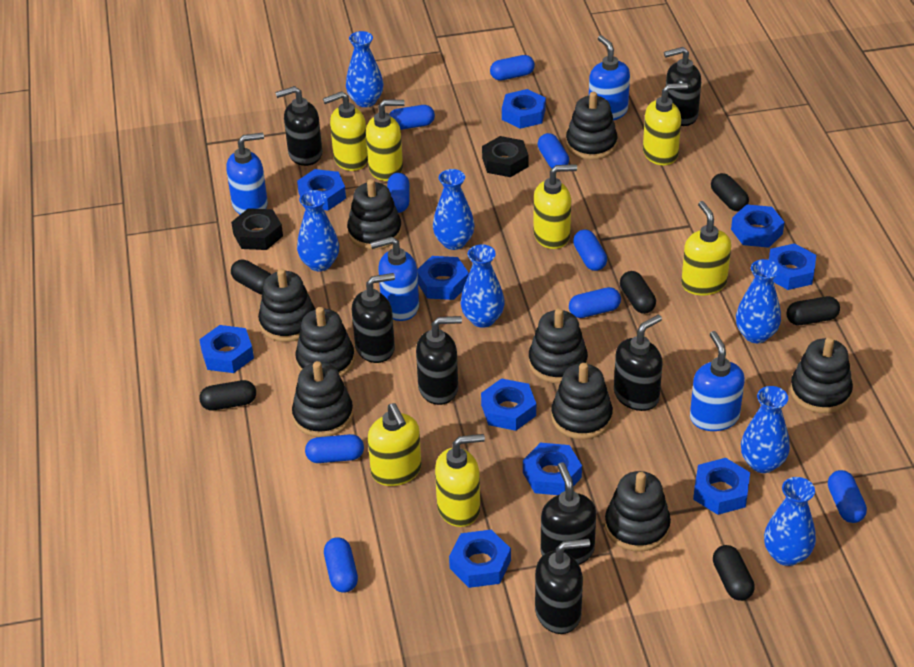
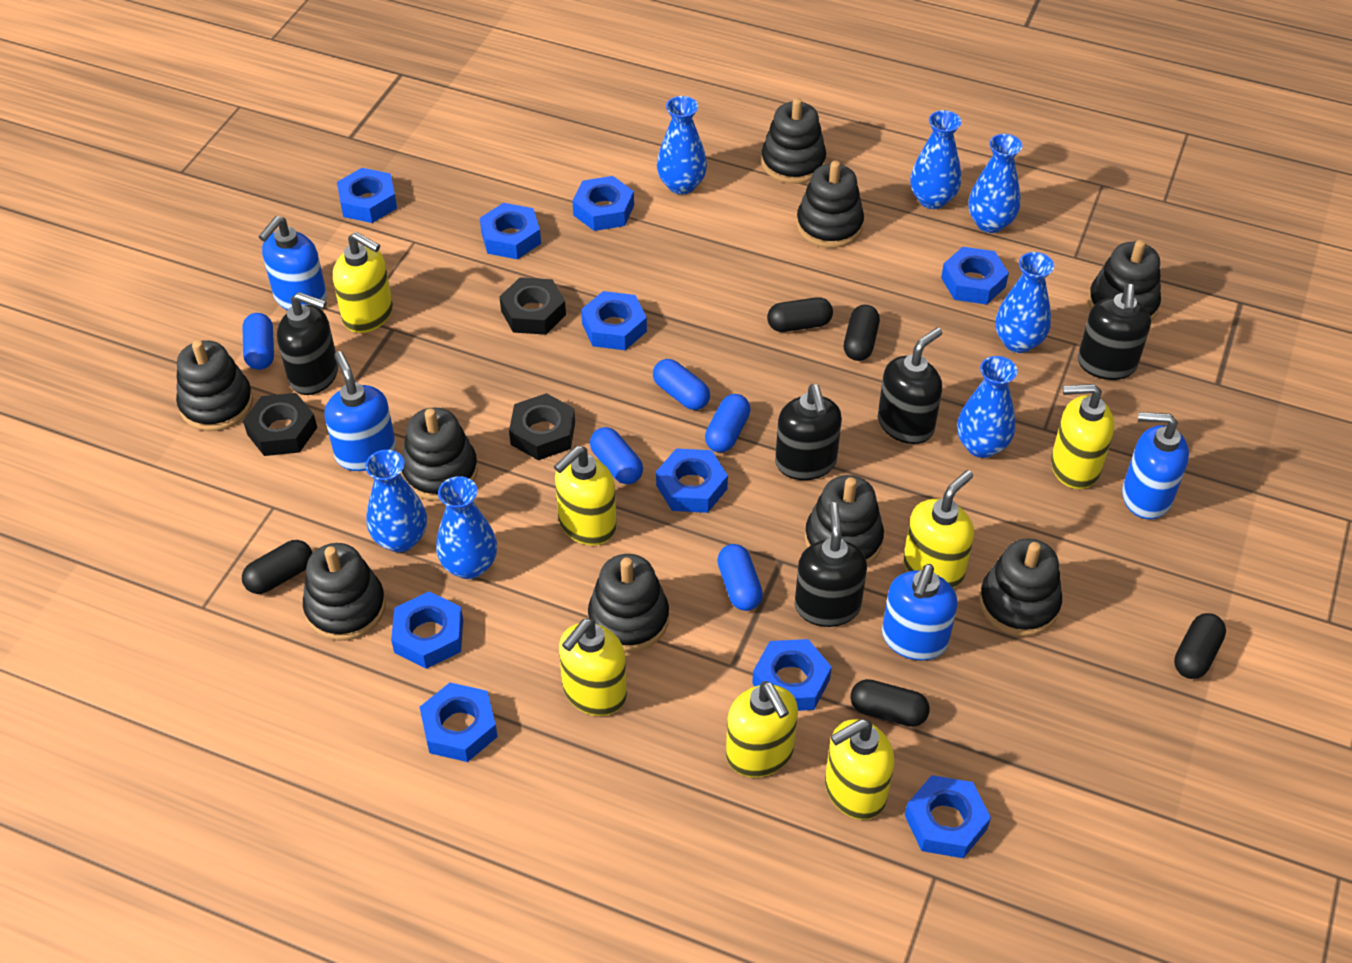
black capsule: [199,380,256,411] [231,259,271,295] [620,271,656,314] [711,173,749,211] [713,545,755,601] [786,296,840,325] = 6 -> [242,540,312,594] [767,297,833,332] [844,305,880,361] [850,679,930,727] [1174,613,1226,679] = 5
black nut: [231,208,283,250] [482,136,529,177] = 2 -> [243,393,317,456] [499,277,566,335] [509,393,575,460] = 3
black soap dispenser: [275,86,322,166] [352,273,395,363] [416,316,462,405] [535,539,590,634] [541,462,596,565] [614,315,663,411] [664,47,701,126] = 7 -> [277,292,338,395] [775,384,842,480] [795,502,867,627] [878,327,942,444] [1078,284,1151,380] = 5
blue capsule: [305,434,364,463] [324,537,358,593] [387,173,410,213] [389,105,435,130] [490,55,535,81] [538,133,569,168] [569,287,621,318] [573,229,607,271] [828,470,867,523] = 9 -> [242,313,274,370] [590,427,643,484] [653,359,710,410] [705,394,751,452] [717,544,763,611] = 5

